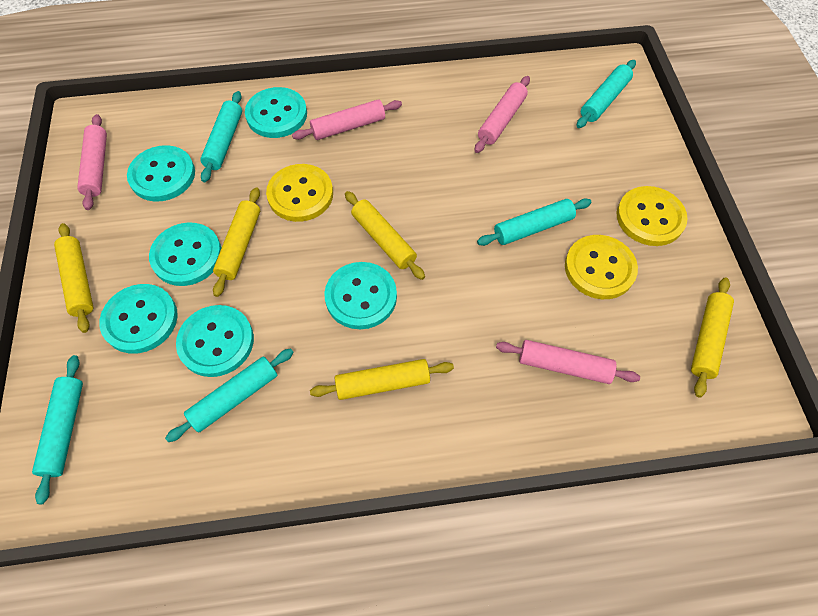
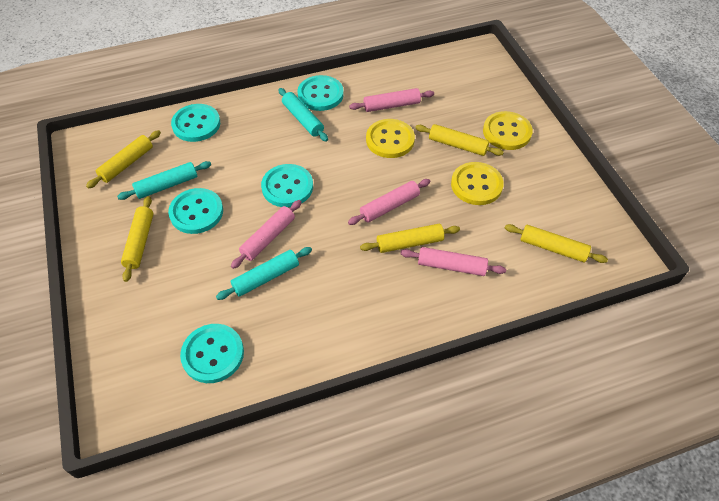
turquoise button: [99,284,178,354] [127,145,195,202] [149,223,222,286] [176,305,254,377] [245,87,307,138] [324,262,397,329] = 6 -> [168,188,223,234] [171,104,220,142] [180,324,244,383] [261,164,313,207] [297,75,344,111] = 5
turquoise rolling pin: [32,355,83,504] [165,348,294,442] [200,91,242,182] [477,199,591,246] [577,60,636,128] = 5 -> [117,161,211,200] [216,247,312,300] [278,88,328,142] = 3

